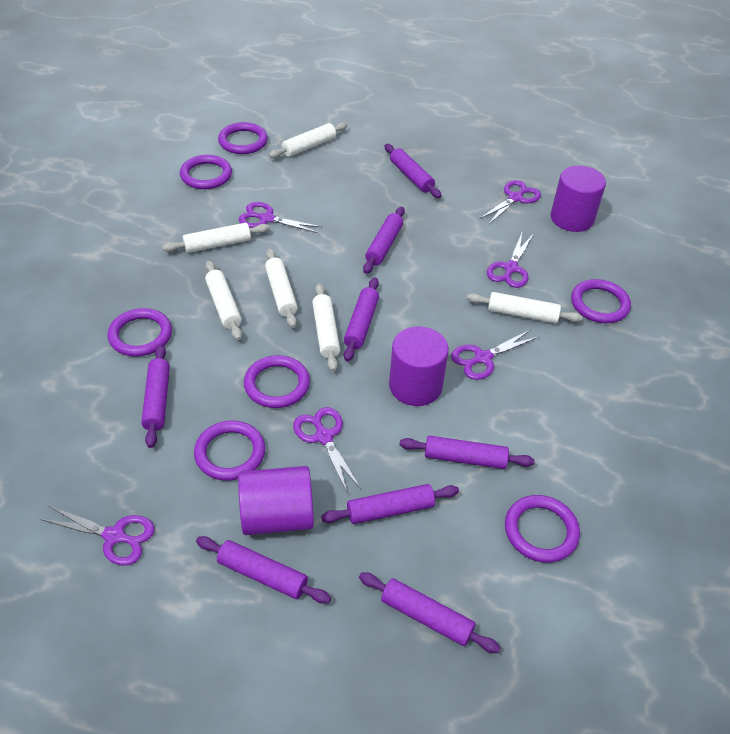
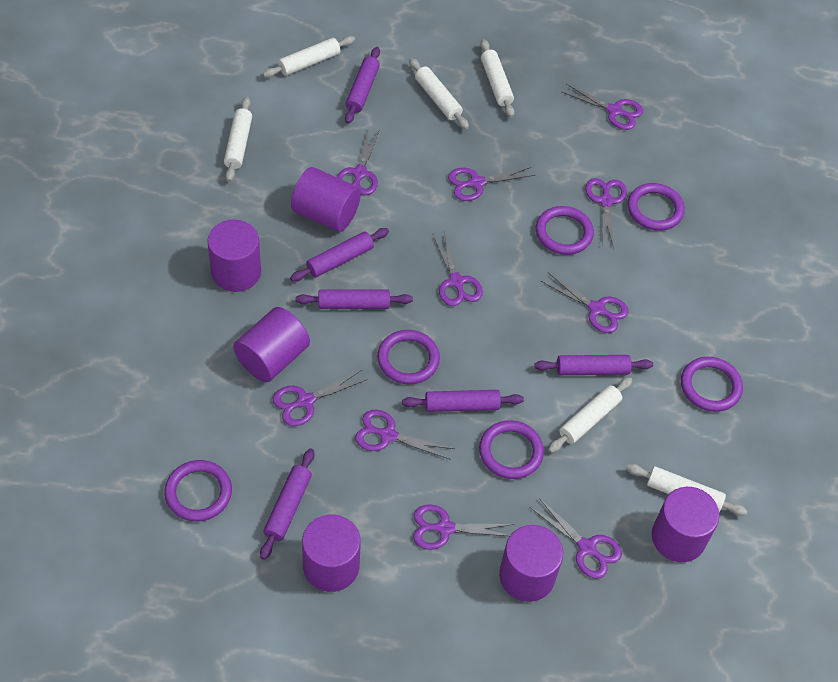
purple cylinder: [238,466,314,535] [389,326,449,406] [551,166,606,232] = 3 -> [208,220,261,292] [233,307,310,382] [291,167,361,232] [302,515,361,592] [499,525,563,602] [652,487,720,562] = 6
purple ring: [107,308,172,357] [180,155,232,189] [194,421,265,481] [218,122,268,154] [244,355,310,408] [505,495,580,563] [571,279,631,323] = 7 -> [164,460,232,522] [377,330,440,384] [479,420,544,479] [536,206,594,255] [627,183,685,230] [681,357,743,412] = 6
purple rolling pin: [141,345,170,448] [196,536,331,604] [321,484,459,524] [344,277,379,361] [359,572,501,653] [363,207,405,274] [385,144,442,198] [399,436,535,469] = 8 -> [260,448,314,560] [290,228,389,282] [295,289,413,309] [345,47,380,124] [402,390,524,412] [534,355,653,375] = 6
purple scissors: [40,506,155,566] [239,202,322,233] [293,407,361,494] [451,329,538,380] [480,180,541,225] [487,233,533,288] = 6 -> [273,370,368,426] [337,129,380,195] [355,410,455,460] [413,504,515,550] [433,231,483,306] [448,167,535,201] [530,498,622,579] [541,273,629,333] [561,84,643,130] [585,178,627,248] = 10

